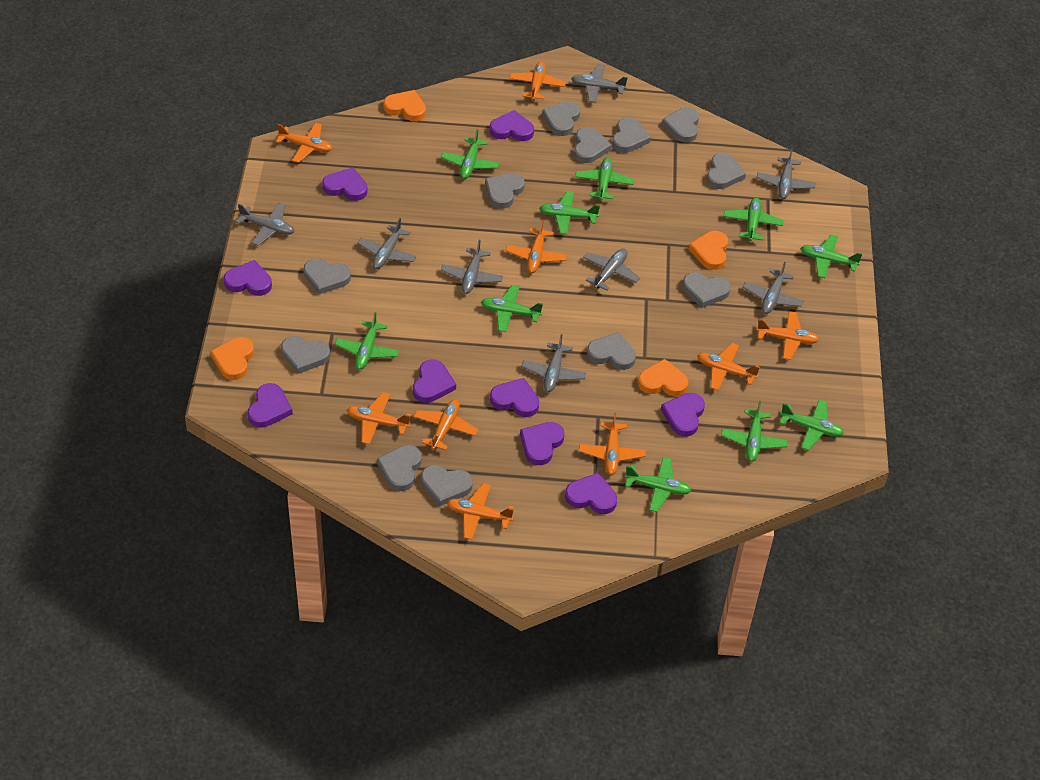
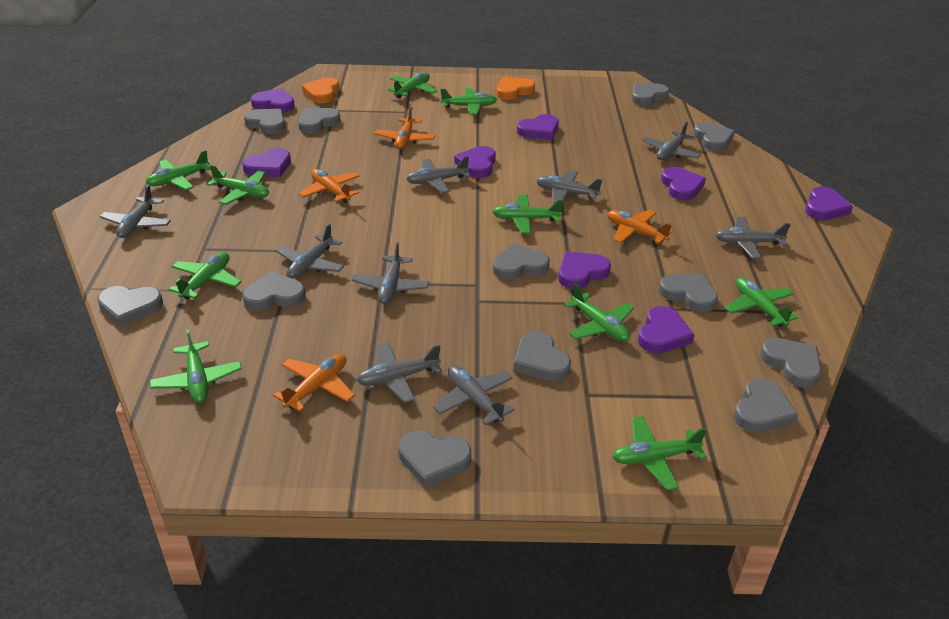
grey plane: [236,203,294,246] [357,218,417,269] [441,240,503,294] [521,334,586,392] [571,64,628,103] [583,248,640,291] [742,262,804,314] [756,149,816,199] = 8 -> [100,184,171,238] [276,224,344,278] [351,242,429,304] [356,343,443,403] [406,156,470,193] [433,366,515,426] [536,170,602,204] [642,122,701,160] [715,217,791,259] = 9
orange heart: [210,337,254,380] [384,90,426,121] [638,359,689,396] [688,231,728,270] = 4 -> [302,77,340,103] [497,77,535,100] = 2
orange plane: [276,123,332,163] [347,392,411,444] [413,399,478,450] [447,483,514,540] [505,219,567,273] [509,62,566,101] [579,413,646,475] [697,343,760,390] [756,311,819,360] = 9 -> [273,354,355,411] [298,169,360,203] [374,107,435,149] [607,209,673,244] = 4
purple heart: [224,260,272,296] [248,383,293,428] [322,167,368,201] [413,359,456,403] [490,110,534,141] [490,378,539,417] [520,422,565,465] [565,472,617,514] [661,393,705,437] = 9 -> [242,148,291,177] [251,88,295,112] [455,146,496,178] [517,114,559,140] [558,252,611,289] [638,306,695,353] [661,167,706,201] [805,186,853,220] = 8

